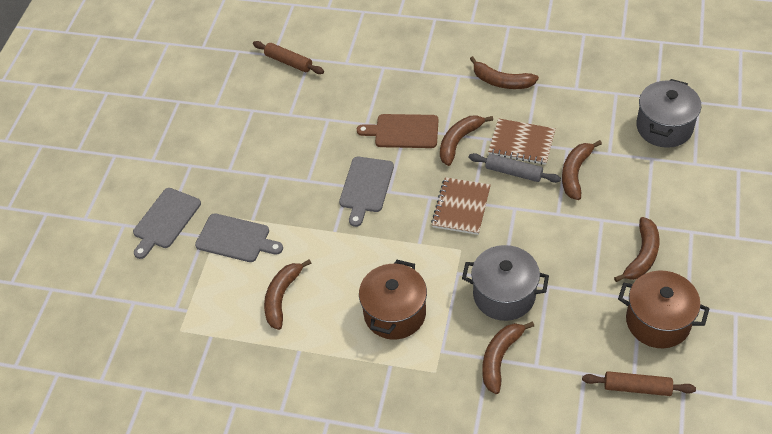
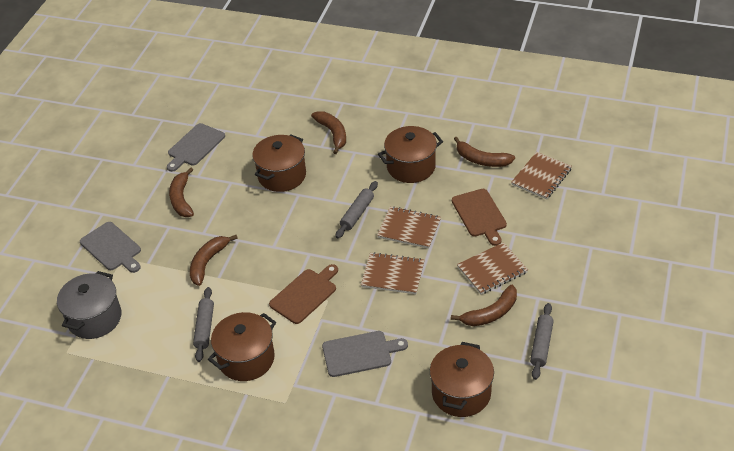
brown banana: [264,260,311,330] [440,115,493,166] [470,56,539,89] [482,321,534,394] [562,140,602,200] [614,217,659,282] = 6 -> [169,167,194,217] [190,235,238,286] [311,111,346,154] [451,285,517,326] [454,137,515,167] = 5
brown cutting board: [357,114,439,148] = 1 -> [269,264,338,324] [452,189,507,246] = 2
brown notebook: [431,177,491,235] [488,118,556,165] = 2 -> [361,252,424,294] [377,206,441,249] [457,242,528,294] [511,152,572,199] = 4
brown pot: [359,260,427,340] [618,270,709,348] = 2 -> [208,312,276,381] [252,134,306,192] [378,126,443,183] [430,342,494,417] = 4
brown rolling pin: [253,41,324,74] [582,371,696,396] = 2 -> none = 0
grey pot: [462,245,549,321] [636,79,701,148] = 2 -> [57,271,121,339] = 1
grey rolling pin: [468,153,561,183] = 1 -> [193,287,214,362] [335,181,378,238] [530,303,554,380] = 3

